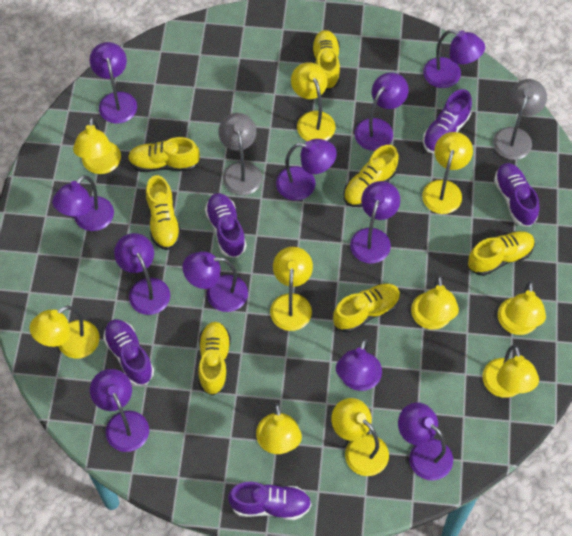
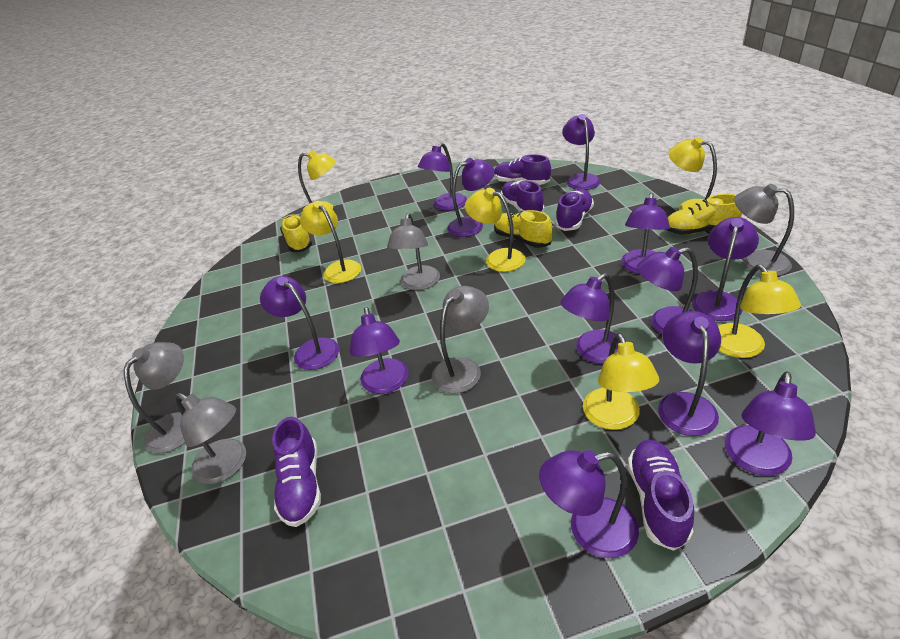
grey lamp: [218,113,262,195] [493,79,547,160] = 2 -> [124,342,185,453] [175,393,246,484] [387,213,440,290] [432,286,489,394] [734,184,794,276] = 5
purple lamp: [52,175,114,231] [90,42,137,124] [90,369,149,452] [114,233,170,315] [182,251,248,312] [276,139,337,200] [336,338,382,391] [350,181,400,264] [355,72,409,151] [398,403,453,481] [423,29,485,88] = 11 -> [260,276,339,370] [349,307,408,394] [418,143,467,210] [447,158,495,237] [539,450,639,558] [560,273,620,364] [562,114,601,190] [621,193,670,274] [637,247,698,334] [658,311,721,436] [692,217,759,321] [725,371,816,476] = 12
yellow lamp: [30,306,99,359] [73,117,121,174] [256,403,302,454] [270,247,313,331] [291,62,335,141] [331,398,389,476] [411,276,459,330] [422,132,473,214] [482,345,539,398] [498,281,546,335] = 10 -> [298,150,336,214] [300,201,361,283] [465,188,526,272] [583,333,659,430] [668,137,717,210] [718,265,801,358] = 6
yellow shoe: [128,137,200,172] [146,175,181,250] [198,322,231,396] [311,30,340,90] [333,284,400,333] [344,145,399,207] [468,231,535,276] = 7 -> [280,214,312,252] [494,210,553,248] [666,194,742,235] = 3

